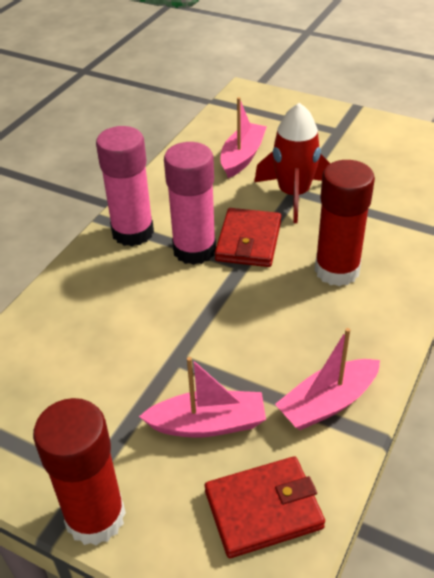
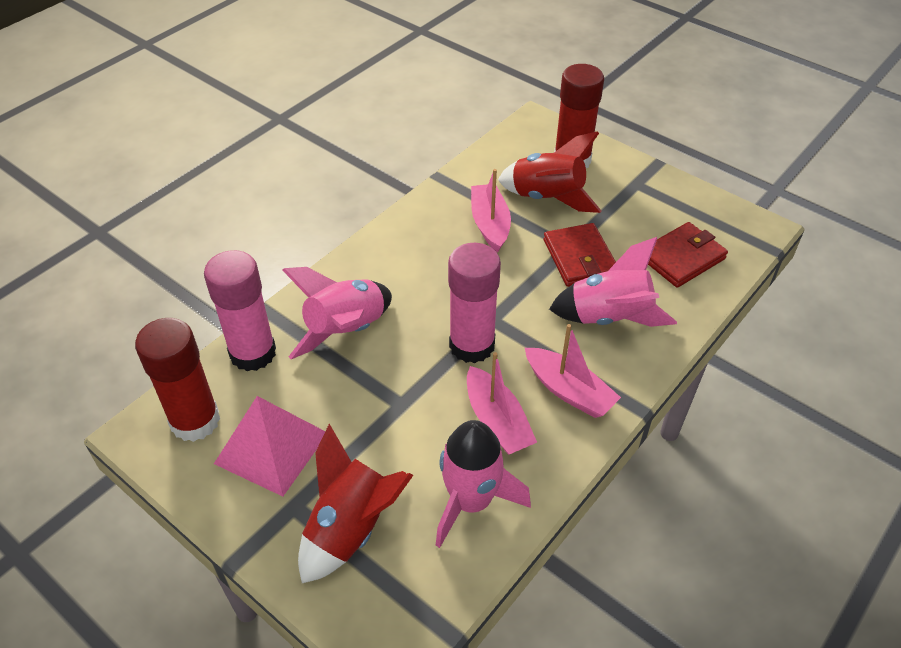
pink pyramid: none = 0 -> [214,396,325,497] = 1
pink rocket: none = 0 -> [282,267,392,359] [436,420,531,548] [549,237,677,327] = 3
red rocket: [254,103,330,223] = 1 -> [298,424,414,583] [498,131,602,213] = 2

